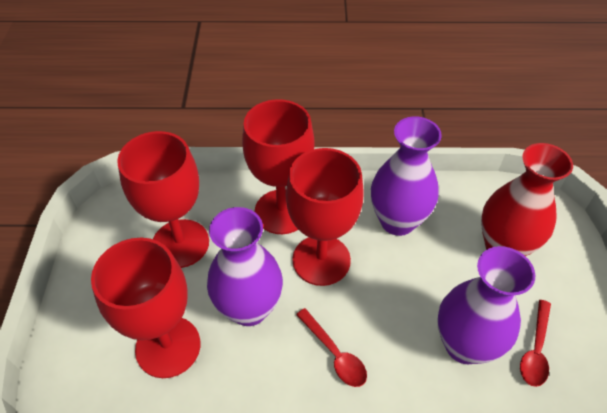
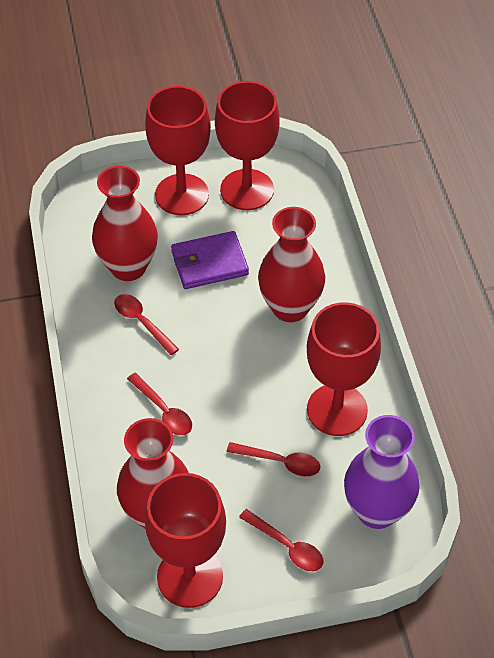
purple vase: [207,207,283,326] [371,116,442,236] [437,246,535,364] = 3 -> [344,415,420,529] = 1
purple wallet: none = 0 -> [171,231,249,289] = 1
red spoon: [296,308,367,387] [520,300,551,387] = 2 -> [114,294,179,355] [127,373,192,435] [227,442,320,477] [239,509,323,571] = 4
red vase: [481,143,573,256] = 1 -> [92,166,158,281] [117,418,189,529] [258,207,325,322] = 3

